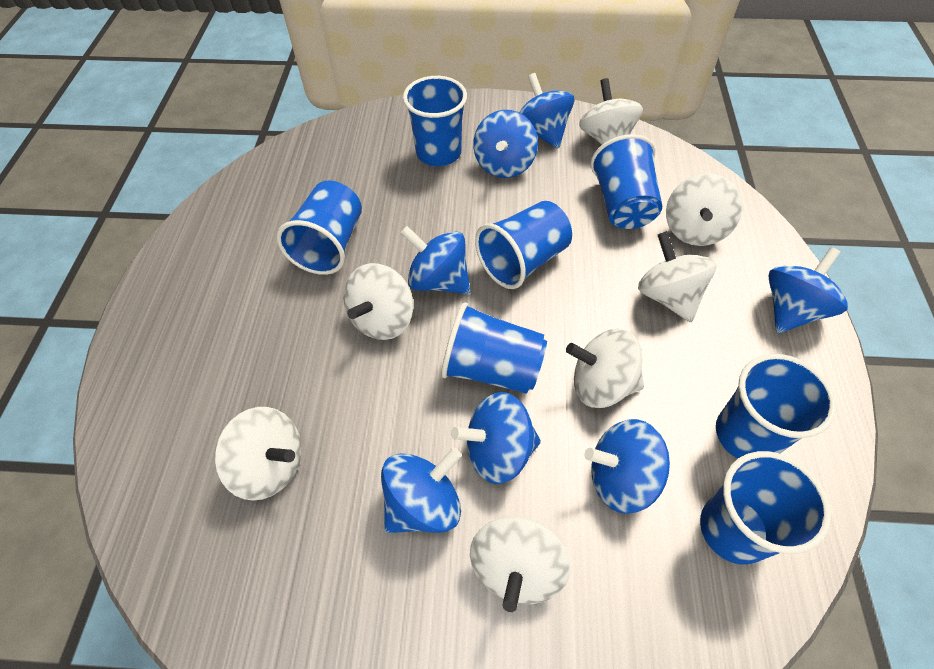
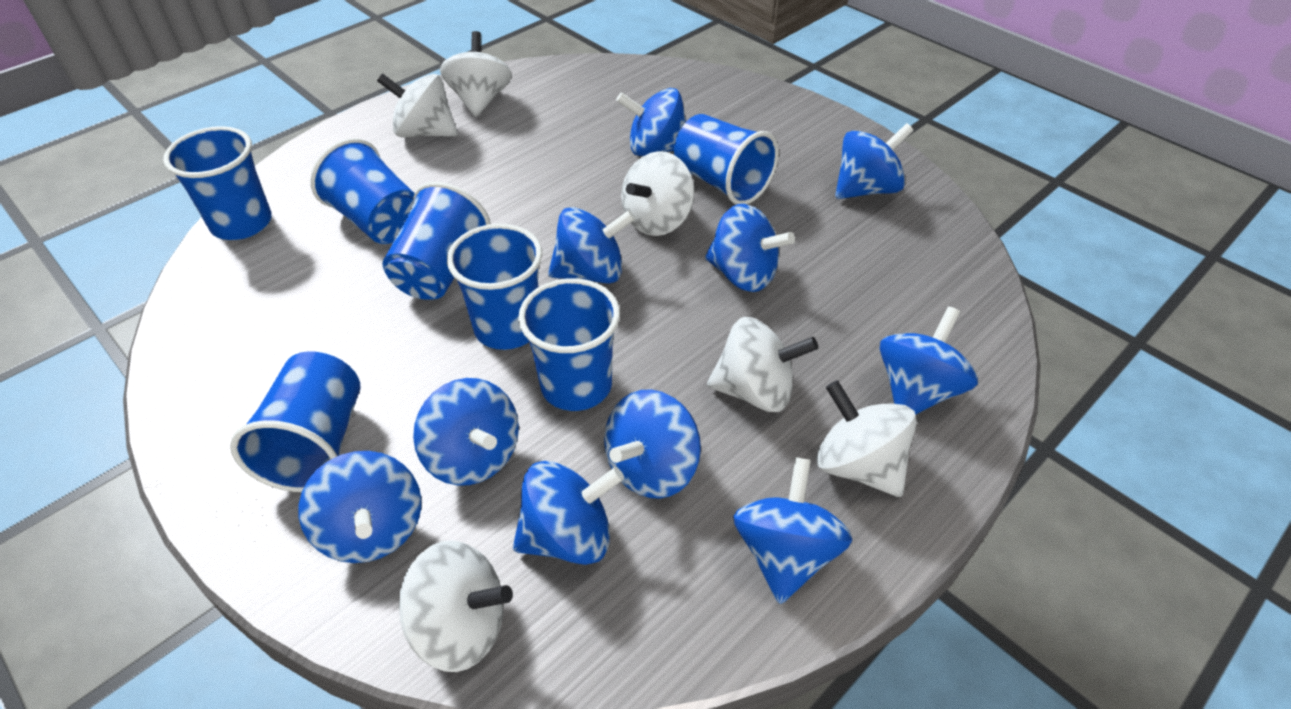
blue spinning top: [381,448,462,533] [400,226,470,294] [451,392,541,484] [473,110,538,178] [519,73,574,149] [585,419,670,514] [768,247,848,333] = 7 -> [298,451,421,563] [413,378,519,486] [513,461,624,565] [548,207,635,284] [604,389,701,499] [616,88,686,156] [705,204,795,292] [733,457,852,604] [835,123,914,199] [880,306,978,415] = 10
white spinning top: [214,407,302,501] [343,263,414,340] [470,516,571,612] [566,329,644,408] [579,78,643,145] [638,231,717,322] [666,173,742,246] = 7 -> [377,73,458,138] [399,540,513,672] [440,31,512,117] [621,151,695,236] [707,317,818,412] [816,380,917,497] = 6

